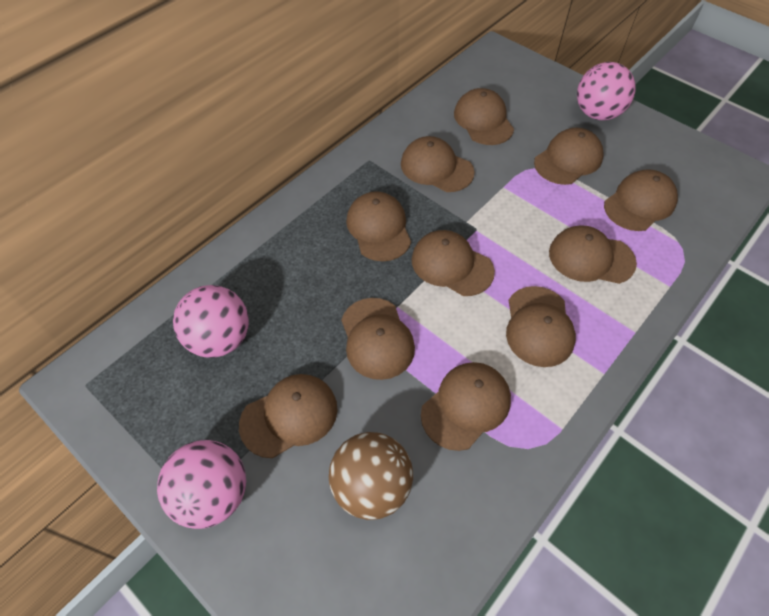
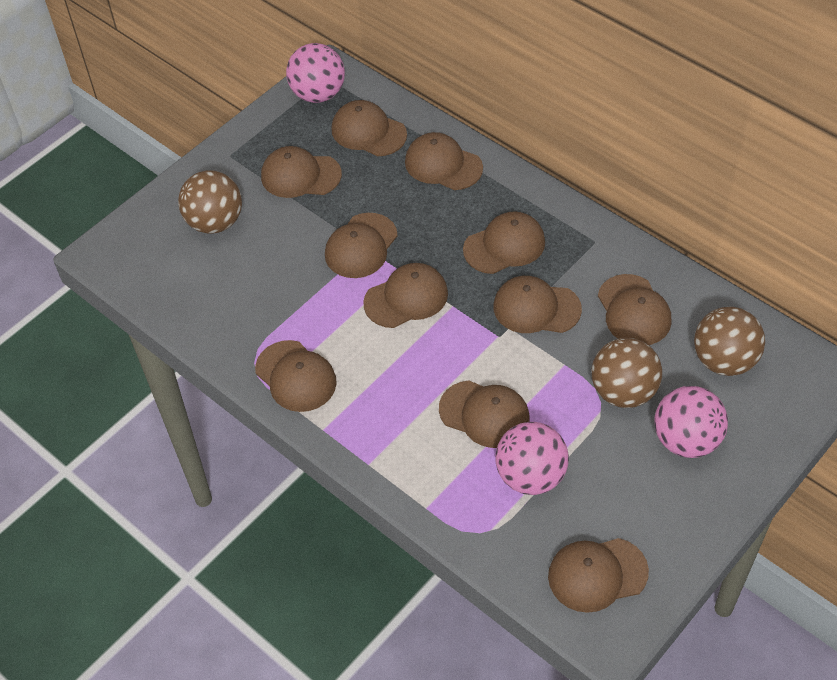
brown ball: [329,432,413,520] = 1 -> [178,170,242,234] [592,338,662,408] [694,307,765,376] = 3

